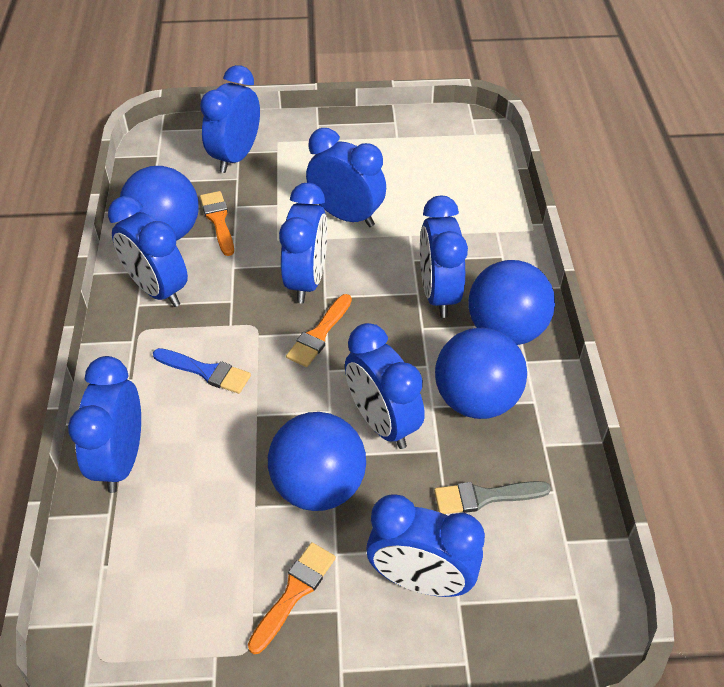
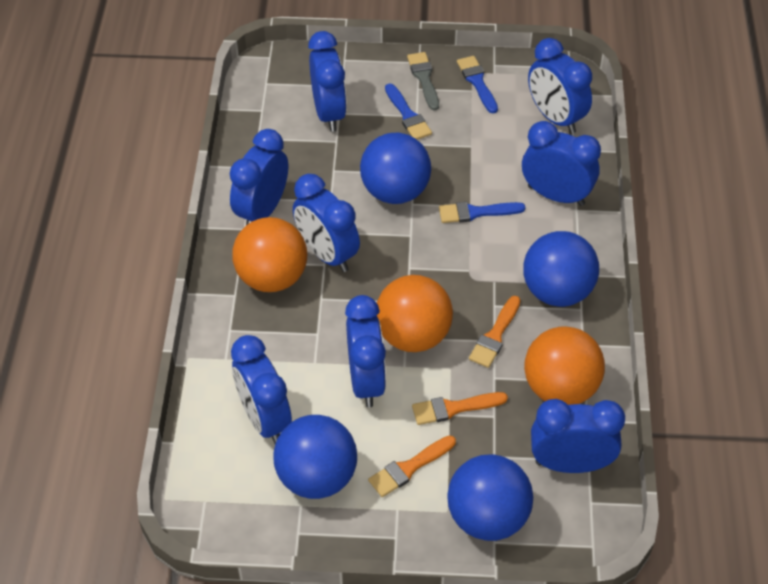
blue brush: [153,348,251,394] = 1 -> [385,84,432,140] [439,202,526,223] [457,56,498,113] = 3
orange ball: none = 0 -> [232,217,307,292] [377,275,453,352] [524,326,605,405] = 3

